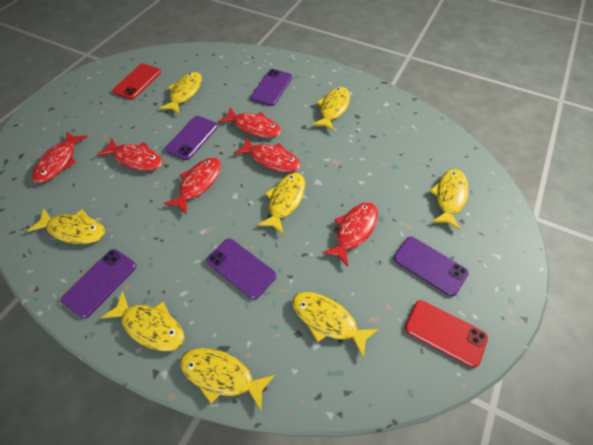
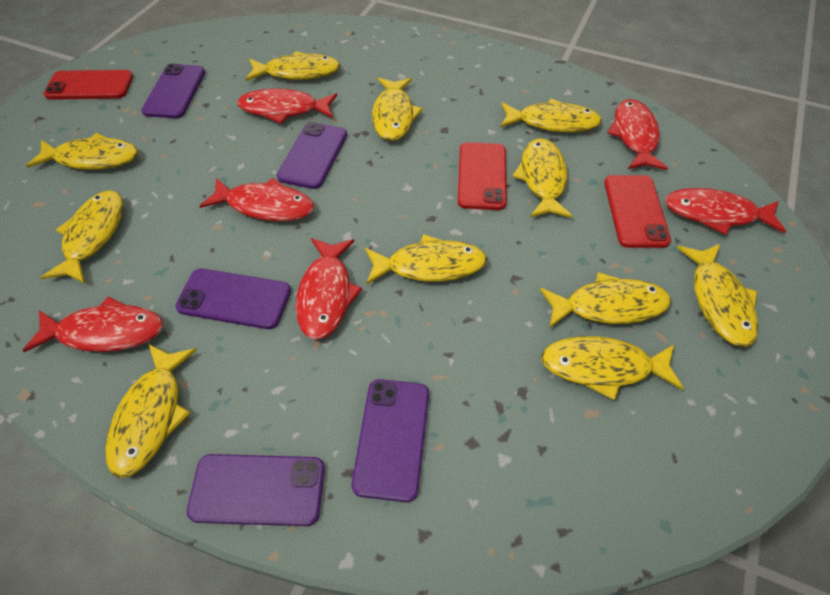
red phone: [113,64,161,100] [405,300,488,368] = 2 -> [44,70,133,100] [458,142,507,210] [604,175,671,248] = 3
yellow fish: [27,208,105,244] [101,291,185,351] [159,72,202,114] [180,348,275,410] [257,173,305,234] [292,292,379,358] [312,87,350,131] [430,169,469,230] = 8 -> [26,133,138,170] [41,190,123,283] [105,344,197,478] [246,51,340,81] [365,234,487,285] [372,78,423,141] [500,98,602,132] [512,138,572,218] [540,272,671,328] [541,336,684,400] [677,244,758,347] = 11

